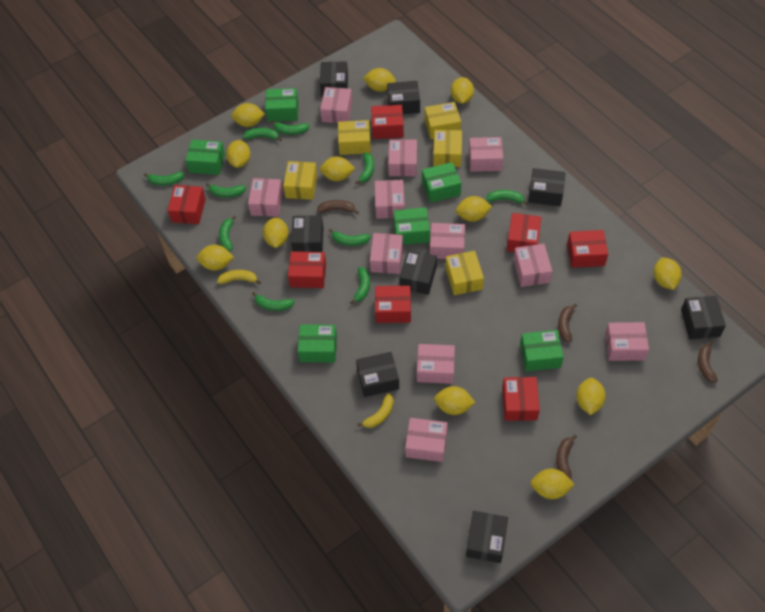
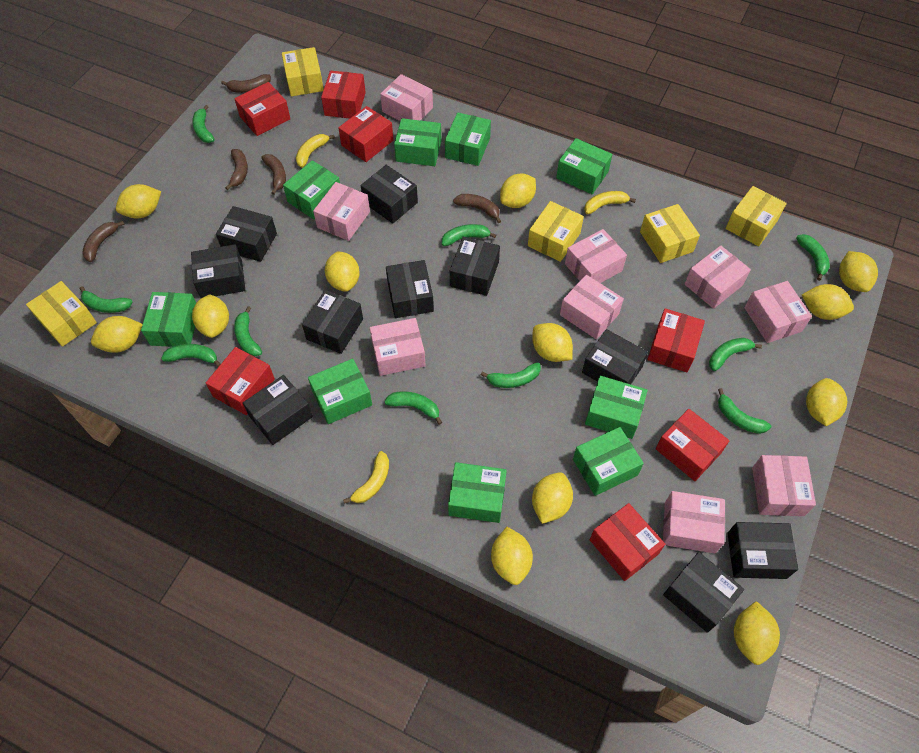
black box: [291,215,324,252] [320,61,348,97] [356,352,399,397] [387,81,420,114] [399,250,437,295] [466,511,508,563] [528,168,566,206] [681,296,726,339] = 8 -> [191,244,245,298] [216,206,277,262] [243,375,313,445] [302,290,363,354] [361,165,418,224] [386,260,434,318] [450,237,500,296] [582,329,648,384] [663,552,744,633] [727,522,798,579] = 10
brown banana: [317,200,359,214] [556,435,577,480] [558,303,577,342] [698,341,718,383] = 4 -> [82,221,125,262] [221,74,271,93] [225,149,248,190] [261,154,286,195] [453,194,501,223] = 5
green box: [185,140,225,175] [265,88,298,122] [298,324,337,362] [393,207,430,245] [422,162,461,203] [520,330,564,371] = 6 -> [141,292,196,347] [283,160,340,219] [308,359,372,424] [394,118,441,166] [445,112,491,166] [448,462,507,523] [556,138,612,194] [573,427,644,496] [585,376,648,439] = 9
pink box: [248,178,283,217] [320,87,352,123] [370,233,403,274] [375,180,405,219] [388,139,417,176] [405,418,448,462] [417,344,455,384] [430,223,465,259] [469,137,503,172] [513,244,552,287] [605,322,649,361] = 11 -> [313,182,370,241] [370,318,426,376] [380,74,433,121] [560,275,624,339] [565,229,627,283] [663,491,725,553] [685,246,751,309] [744,281,812,343] [752,455,816,516] = 9
yellow banana: [217,270,261,284] [357,393,394,428] = 2 -> [296,134,335,168] [343,451,389,504] [584,191,636,214] = 3

